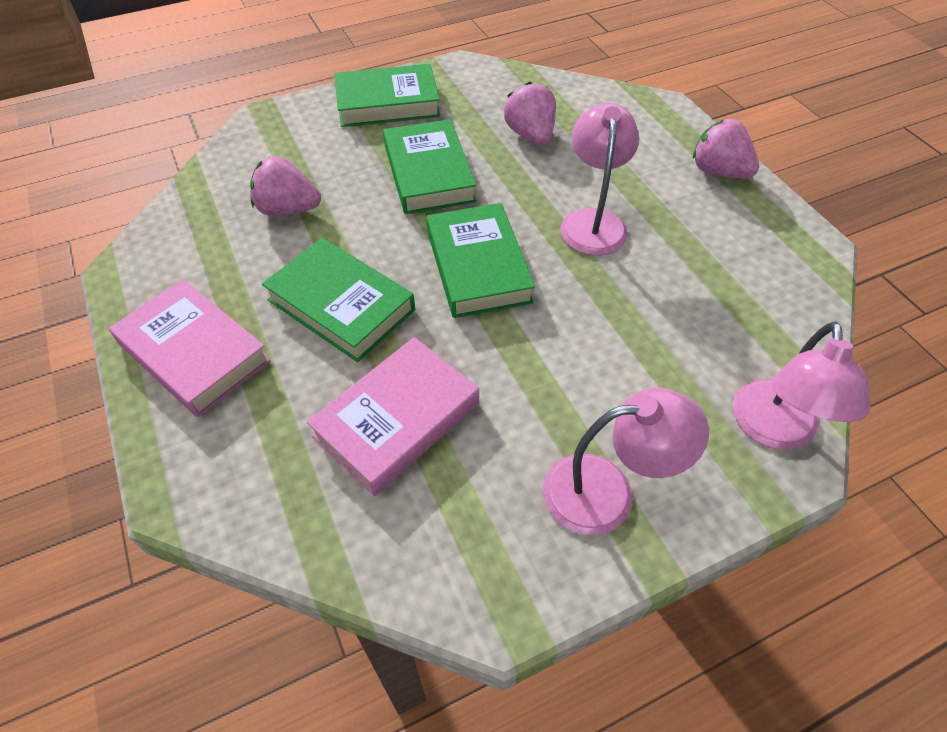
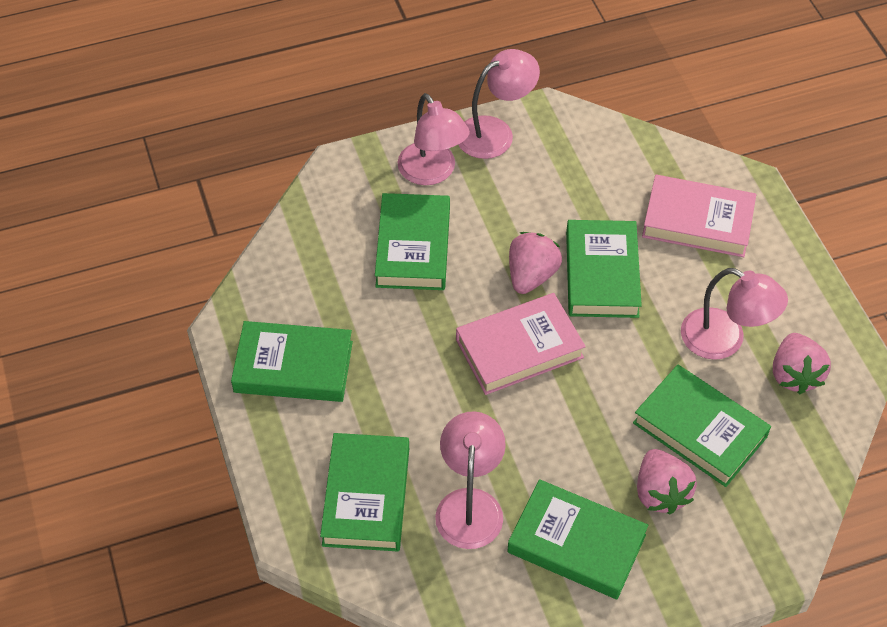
green book: [262,238,415,362] [334,64,440,127] [383,119,476,214] [426,203,535,318] = 4 -> [231,321,353,402] [320,433,409,551] [375,193,450,290] [507,479,648,599] [566,220,642,318] [633,365,771,487] = 6
pink lamp: [543,388,709,535] [560,103,639,256] [733,322,870,450] = 3 -> [398,93,470,185] [435,411,506,549] [458,49,540,159] [681,268,788,360] = 4

